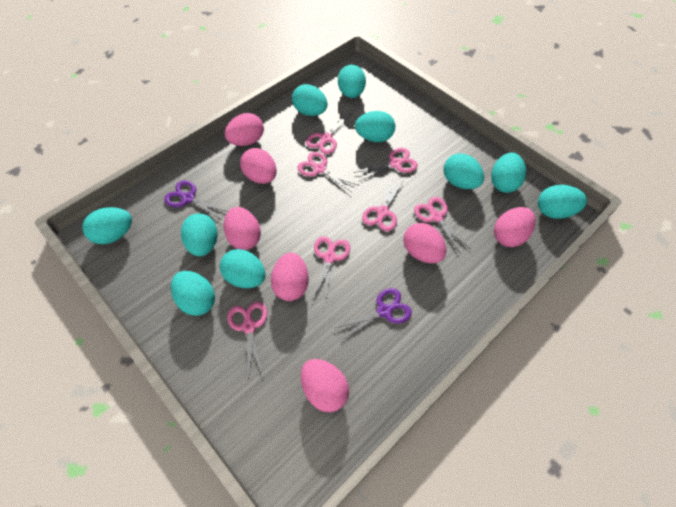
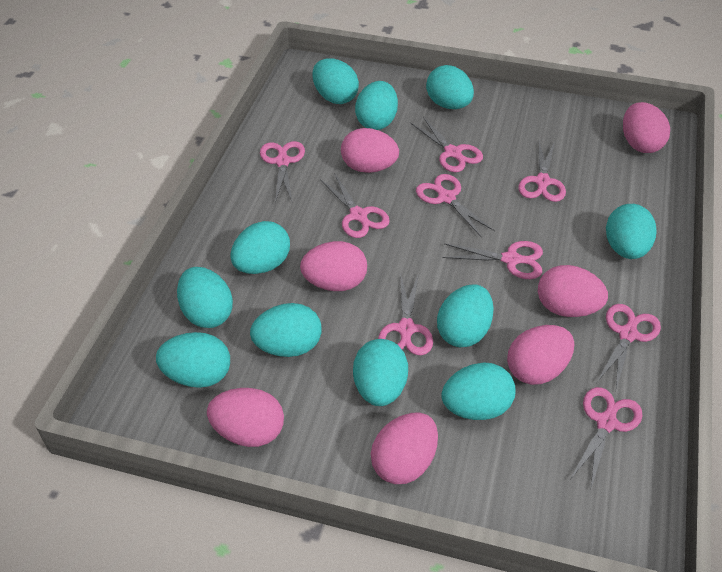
pink scissors: [227,302,267,380] [297,152,359,192] [306,112,351,154] [313,236,350,300] [353,148,418,181] [362,177,404,231] [414,197,471,254] = 7 -> [260,141,305,203] [320,173,390,238] [378,273,433,355] [411,117,483,172] [416,174,495,238] [442,241,543,279] [518,142,566,202] [571,387,642,488] [597,304,661,389] = 9
purple scissors: [164,180,228,219] [335,288,412,340] = 2 -> none = 0
turquoise egg: [82,207,132,244] [171,271,215,316] [181,213,218,256] [220,249,266,288] [292,84,328,116] [338,65,366,98] [355,111,395,142] [443,153,484,189] [491,152,526,193] [538,185,587,219] = 10 -> [156,332,230,388] [177,267,233,328] [230,221,290,274] [250,303,322,357] [312,59,359,104] [353,339,408,406] [355,81,398,130] [426,65,474,109] [437,284,494,347] [441,362,515,420] [606,204,657,259] = 11

